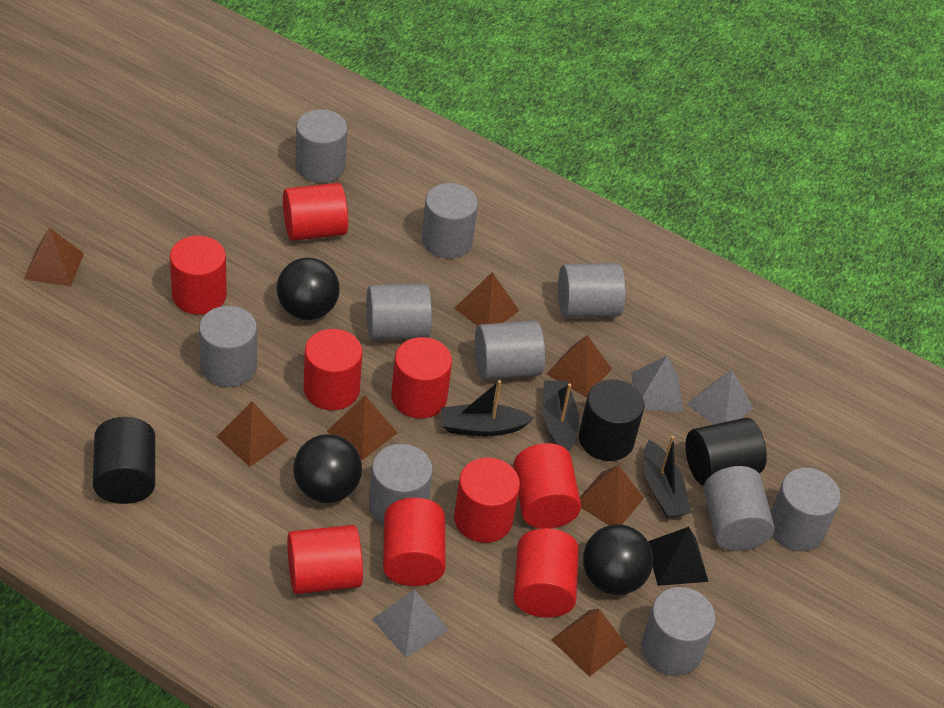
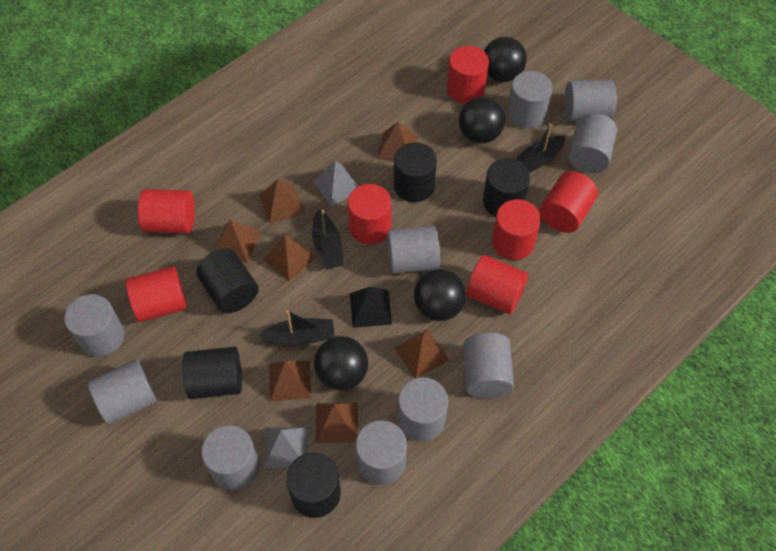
black ball: [277,258,340,320] [293,434,362,503] [583,524,653,595] = 3 -> [314,336,368,391] [414,269,466,321] [459,97,505,144] [484,37,527,82] = 4
black cylinder: [93,417,155,504] [579,379,644,461] [686,418,767,486] = 3 -> [182,347,242,399] [196,249,259,313] [286,452,341,518] [394,142,437,202] [483,158,530,217] = 5
grey pyramid: [372,590,449,658] [631,356,683,412] [687,370,754,425] = 3 -> [263,427,308,468] [313,161,358,206] = 2
red cylinder: [170,236,227,315] [283,183,348,241] [287,525,363,594] [304,329,363,410] [383,498,446,586] [391,337,452,418] [454,458,520,543] [513,443,581,528] [513,528,579,618] = 9 -> [126,266,187,322] [138,189,195,234] [348,184,392,245] [447,46,489,103] [466,255,528,314] [492,199,541,260] [540,171,598,233] = 7

